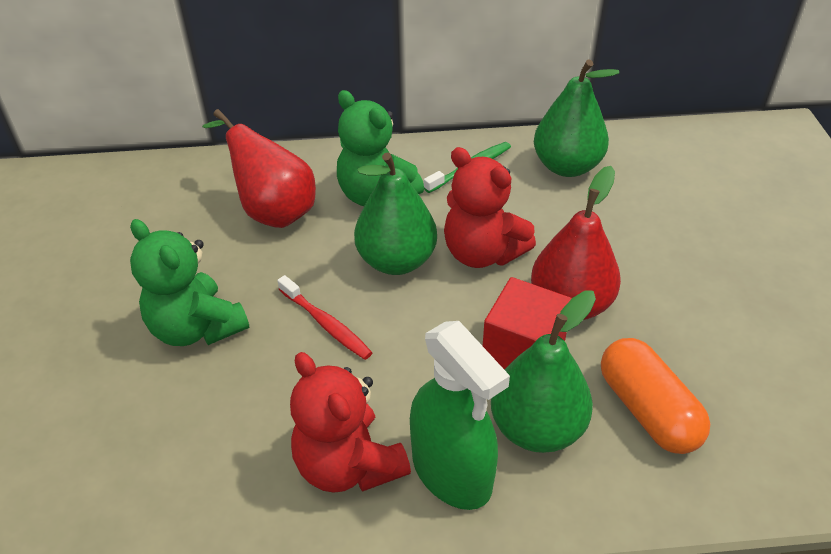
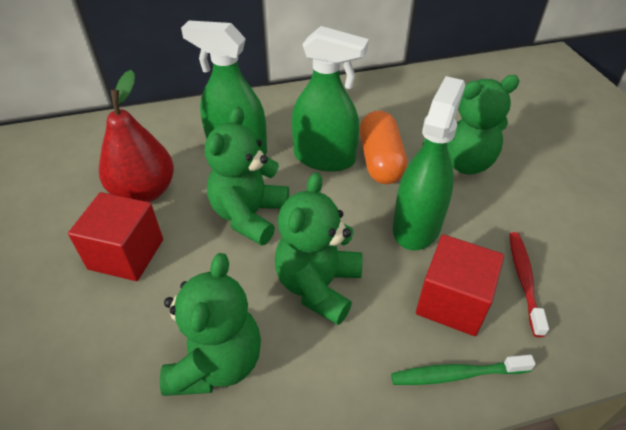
green pear: [354,152,437,275] [491,291,596,453] [534,60,619,177] = 3 -> none = 0
green spray bottle: [410,321,510,510] = 1 -> [181,20,267,155] [291,26,369,172] [393,76,465,250] = 3
green teddy bear: [130,219,249,346] [337,90,424,206] = 2 -> [160,253,261,396] [205,107,289,246] [275,172,363,325] [423,75,519,175] = 4
red cube: [483,277,572,370] = 1 -> [68,192,163,281] [416,234,504,336] = 2
red pear: [202,109,316,228] [531,166,621,320] = 2 -> [99,70,174,202] = 1
red teddy bear: [290,352,411,493] [444,147,536,268] = 2 -> none = 0

